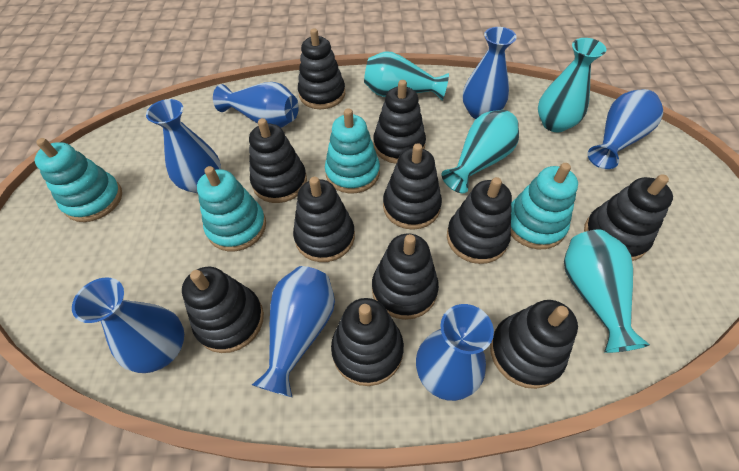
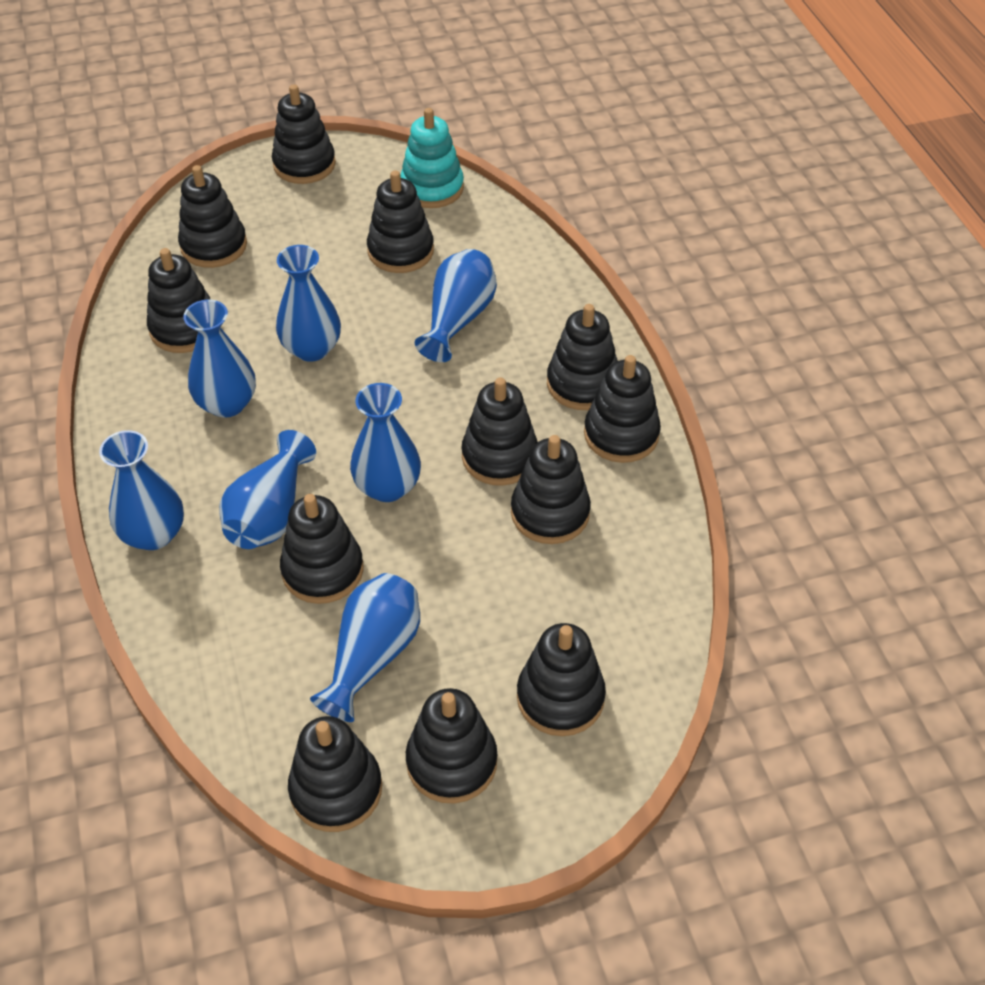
black stacking toy: [182,267,264,353] [249,118,307,203] [293,177,355,262] [298,28,345,109] [331,298,404,386] [372,234,439,320] [373,80,426,164] [383,143,442,230] [447,177,512,264] [490,300,578,389] [584,174,673,261] = 11 -> [147,248,211,353] [178,165,247,268] [272,84,336,184] [280,494,364,604] [288,716,382,832] [367,170,434,273] [406,688,497,804] [461,377,538,486] [511,435,591,544] [517,623,606,736] [547,304,618,410] [584,355,661,463] = 12
turquoise stacking toy: [35,138,122,222] [197,166,266,251] [325,108,380,194] [511,163,578,249] = 4 -> [400,108,464,208] = 1
turquoise vase: [364,51,449,100] [441,110,519,193] [538,38,606,132] [564,230,650,353] = 4 -> none = 0

